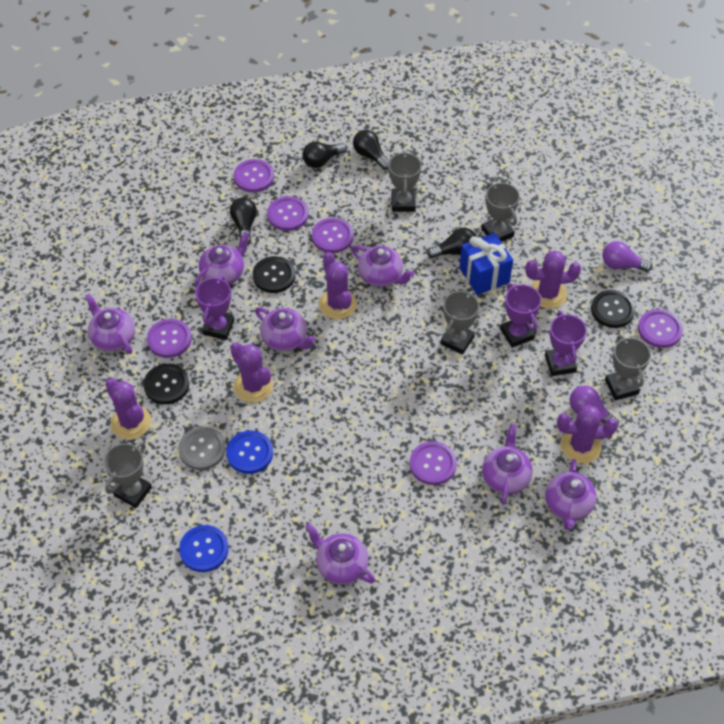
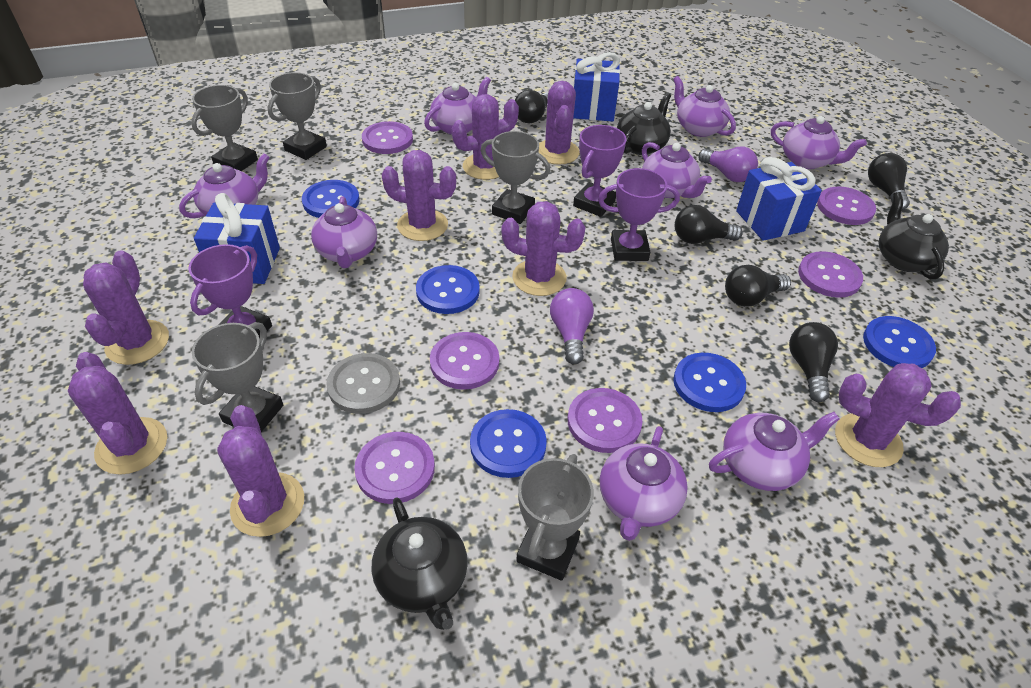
black button: [143,364,189,404] [253,256,295,293] [591,290,635,328] = 3 -> none = 0
black light bulb: [230,197,257,245] [302,141,347,168] [353,130,389,170] [427,228,476,258] = 4 -> [515,90,548,123] [675,205,743,244] [725,265,791,307] [789,322,838,402] [868,153,910,210] = 5
black teapot: none = 0 -> [371,497,468,630] [617,93,671,155] [879,192,949,279] = 3
blue button: [179,525,229,572] [226,430,273,474] = 2 -> [302,180,360,218] [416,265,480,314] [470,409,547,478] [673,353,746,412] [863,316,936,368] = 5
blue gift: [459,233,513,295] = 1 -> [194,193,280,284] [573,52,620,122] [736,157,822,241] = 3
purple cactus: [105,378,151,439] [230,342,273,403] [319,252,357,319] [525,250,581,309] [557,405,618,464] = 5 -> [68,352,167,475] [83,250,169,365] [217,405,304,537] [382,150,456,241] [452,94,519,180] [502,201,585,296] [538,81,580,165] [835,363,961,467] = 8
purple teapot: [85,293,135,354] [195,232,250,287] [255,307,316,351] [305,523,375,585] [351,245,414,287] [482,424,533,505] [545,459,597,530] = 7 -> [179,153,270,218] [311,196,377,268] [424,77,491,135] [600,426,688,541] [642,142,712,198] [673,76,736,137] [709,412,840,491] [771,116,867,169] = 8

